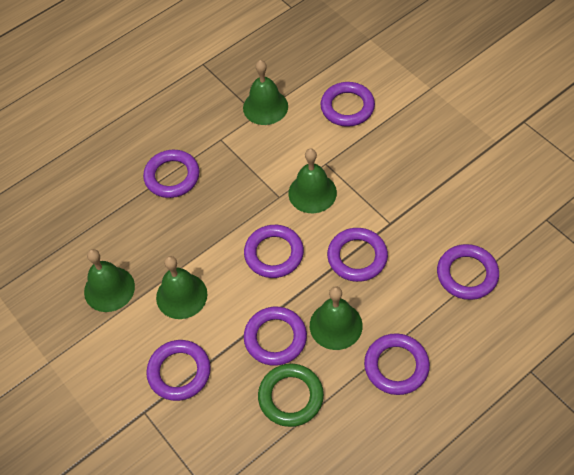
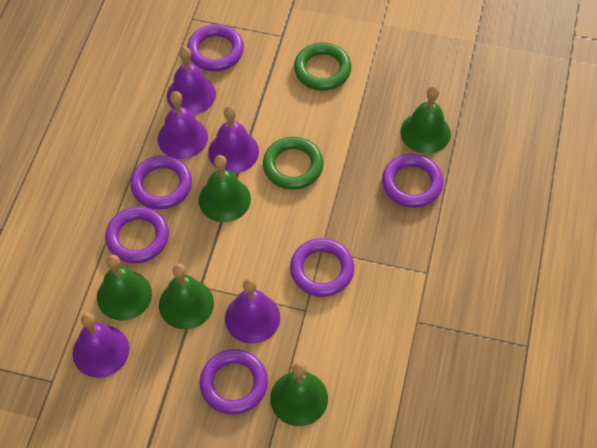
green ring: [258,364,324,427] = 1 -> [263,137,324,190] [294,42,352,91] = 2
purple bell: none = 0 -> [73,313,129,378] [158,91,208,159] [167,47,216,115] [208,106,259,173] [225,278,280,344] = 5
purple ring: [143,150,200,198] [146,340,211,401] [244,225,304,278] [244,307,307,366] [320,82,375,127] [327,228,388,282] [364,333,430,395] [437,244,499,300] = 8 -> [105,206,169,263] [130,155,192,210] [187,24,244,71] [199,349,268,415] [290,238,354,297] [382,154,443,208] = 6

